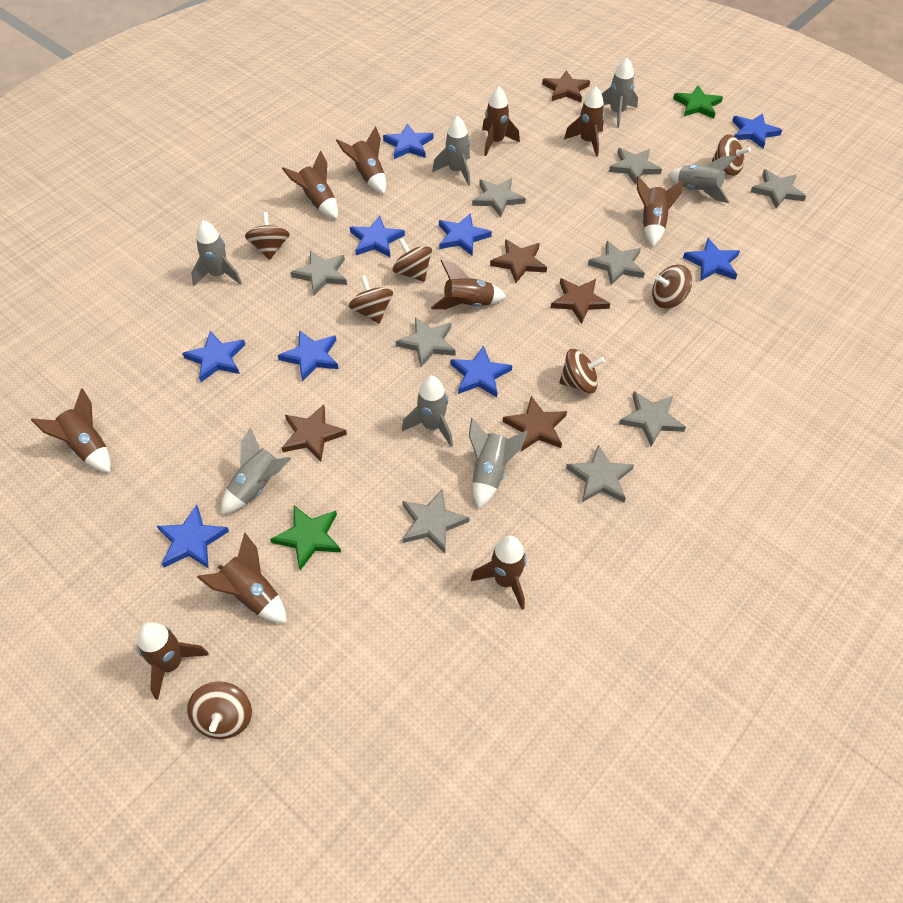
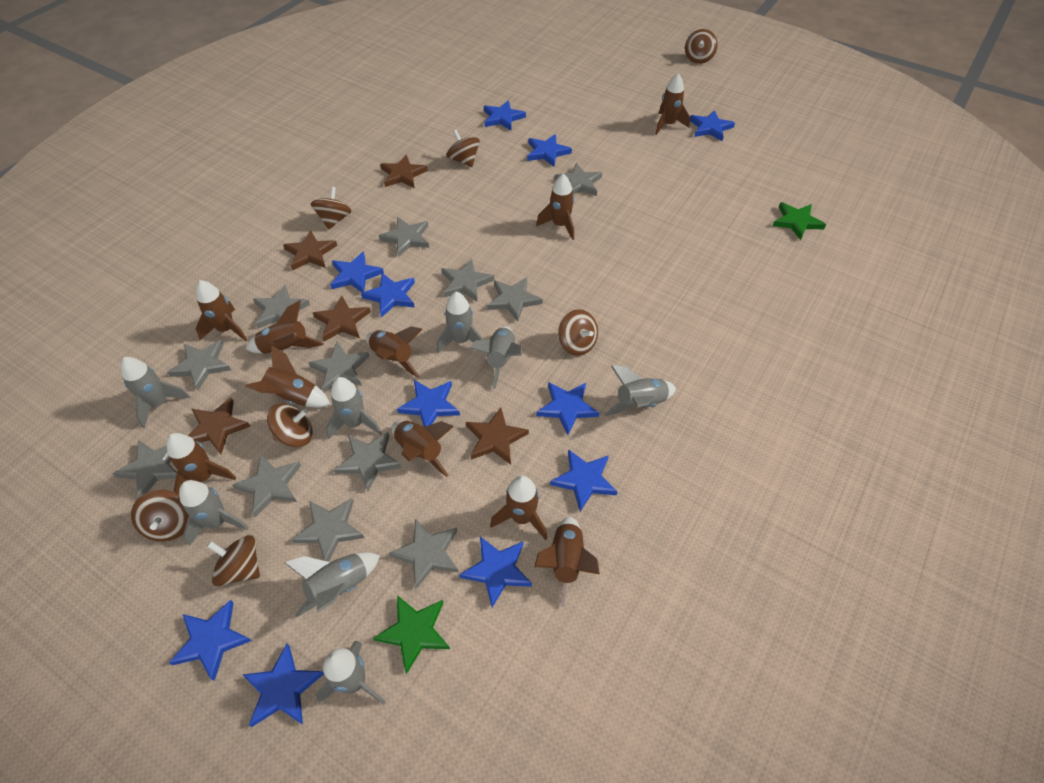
blue star: [157,505,229,568] [182,331,245,382] [278,330,339,382] [350,215,405,257] [383,123,433,159] [439,213,492,256] [450,345,512,397] [683,238,740,281] [732,113,782,148] = 9 -> [169,600,252,681] [243,644,324,727] [330,251,384,293] [361,273,415,318] [397,380,460,427] [459,537,532,607] [484,100,526,131] [527,134,572,167] [536,382,599,435] [550,449,618,512] [690,110,735,141] = 11
grey rocket: [191,220,242,286] [221,427,291,515] [402,376,453,447] [432,116,470,186] [469,418,528,509] [602,58,638,128] [668,156,737,203] = 7 -> [120,357,190,428] [179,480,249,546] [284,552,380,617] [316,641,385,705] [326,377,382,439] [437,292,484,353] [469,326,522,389] [604,365,676,416] = 8
grey star: [290,250,347,296] [396,317,456,367] [402,489,470,553] [472,178,526,217] [566,444,634,502] [588,241,645,285] [609,148,662,185] [619,391,686,447] [751,169,806,209] = 9 -> [113,440,177,497] [167,340,231,390] [232,454,301,517] [253,285,310,329] [292,498,364,562] [308,342,370,392] [334,432,402,492] [379,217,429,257] [389,518,459,589] [441,259,494,302] [487,277,543,322] [554,163,602,196] = 12

